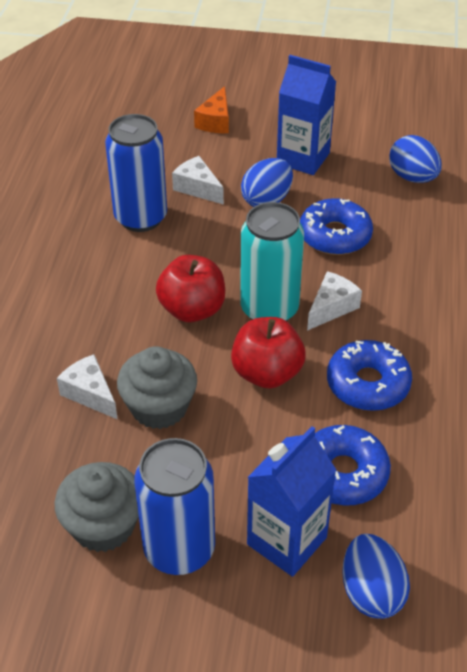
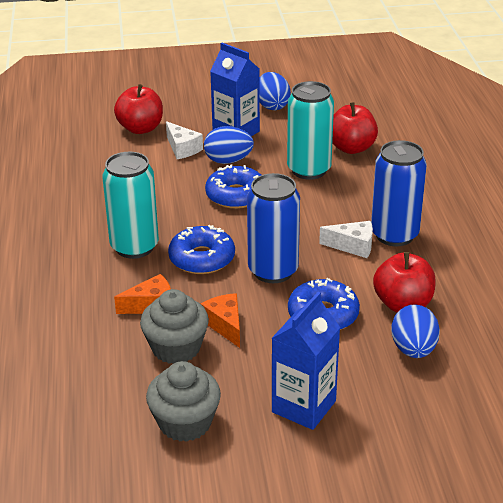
orange cheese: [194,86,229,133] = 1 -> [114,274,171,314] [201,293,240,348] = 2
red apple: [156,255,225,322] [231,317,306,389] = 2 -> [114,84,163,134] [332,102,378,154] [373,252,436,313] = 3
turquoise can: [240,202,304,321] = 1 -> [102,152,159,259] [287,81,334,180] = 2
white cheese: [57,354,118,420] [172,156,224,205] [307,271,362,331] = 3 -> [166,121,203,159] [319,221,373,258] = 2

